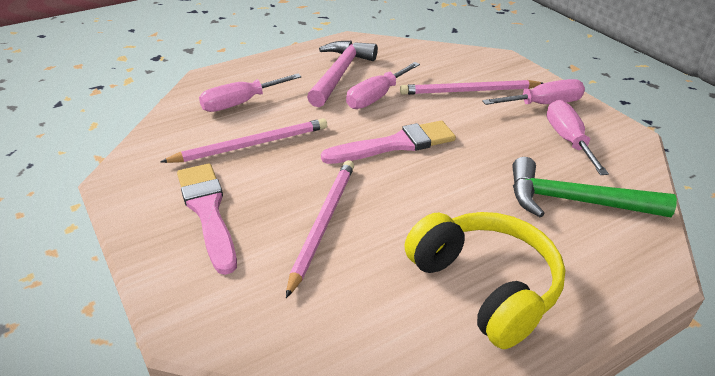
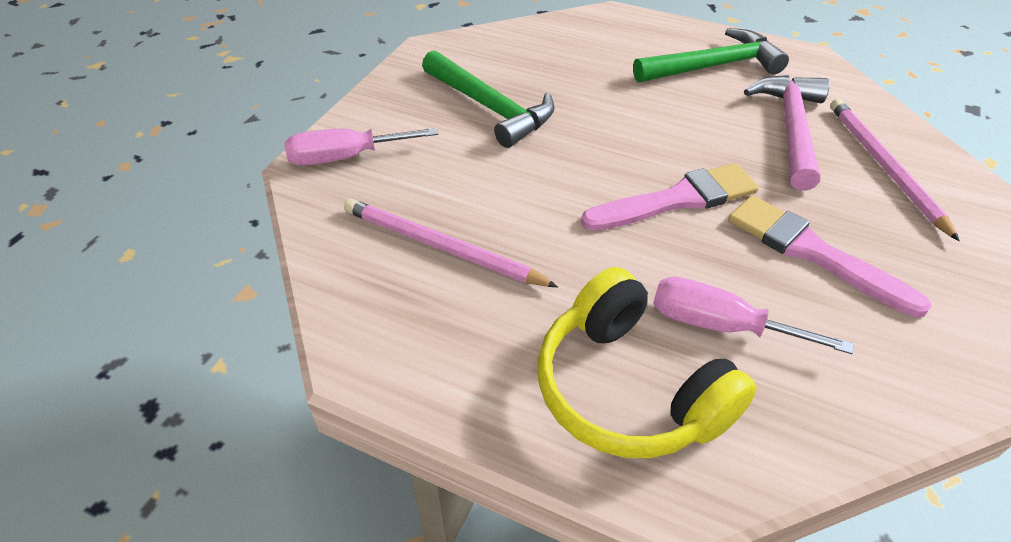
green hammer: [513,157,677,217] = 1 -> [422,50,555,148] [633,28,789,83] = 2
pink pencil: [161,118,327,163] [286,160,354,298] [400,80,543,95] = 3 -> [344,199,558,287] [830,99,960,241] = 2
pink screwdriver: [199,74,301,112] [346,62,420,109] [482,79,585,105] [547,100,609,175] = 4 -> [284,128,438,165] [653,277,853,354] = 2

